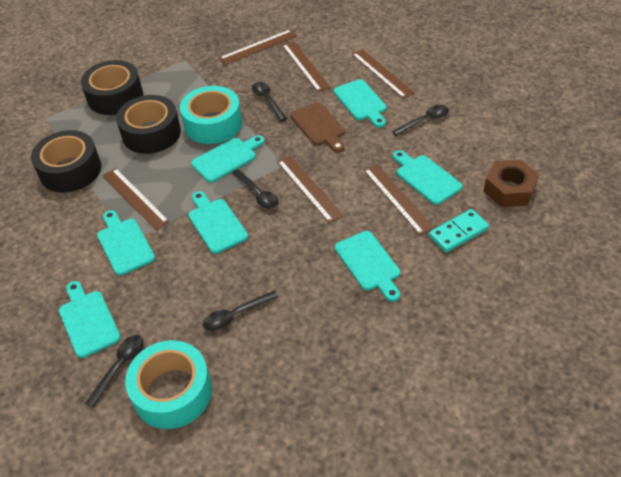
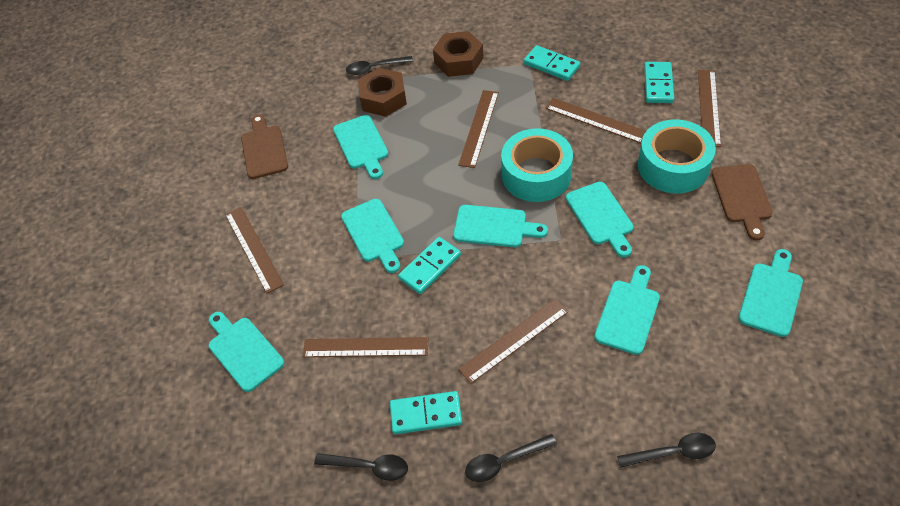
black spoon: [85,335,143,408] [203,291,278,331] [232,169,278,209] [252,82,287,121] [392,105,449,136] = 5 -> [314,453,408,481] [346,56,413,75] [465,434,557,482] [617,433,716,468] = 4
black tape: [31,130,101,193] [81,60,143,115] [116,95,181,154] = 3 -> none = 0
brown cutting board: [290,102,345,152] = 1 -> [241,114,288,179] [711,164,773,241] = 2
brown nut: [484,160,539,207] = 1 -> [358,68,407,117] [433,31,484,77] = 2
turquoise domino: [429,209,489,253] = 1 -> [390,391,462,435] [398,237,461,294] [524,45,580,81] [644,62,674,103] = 4

